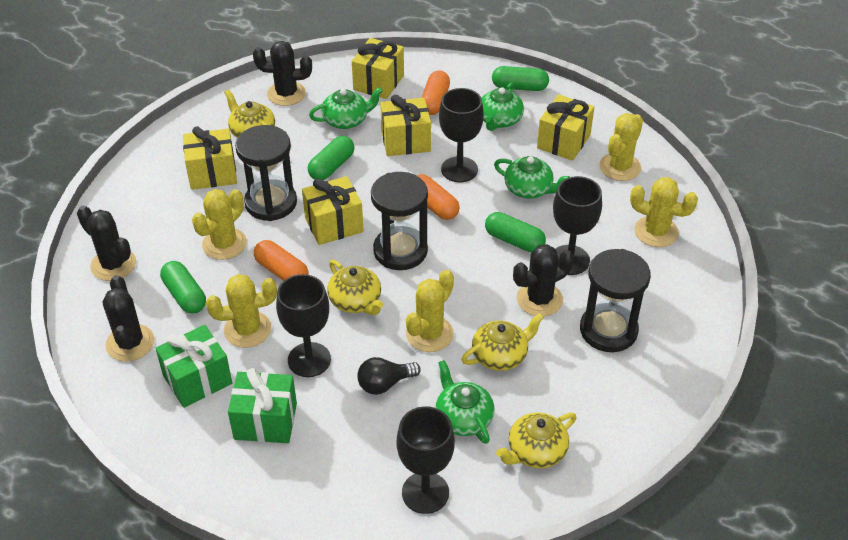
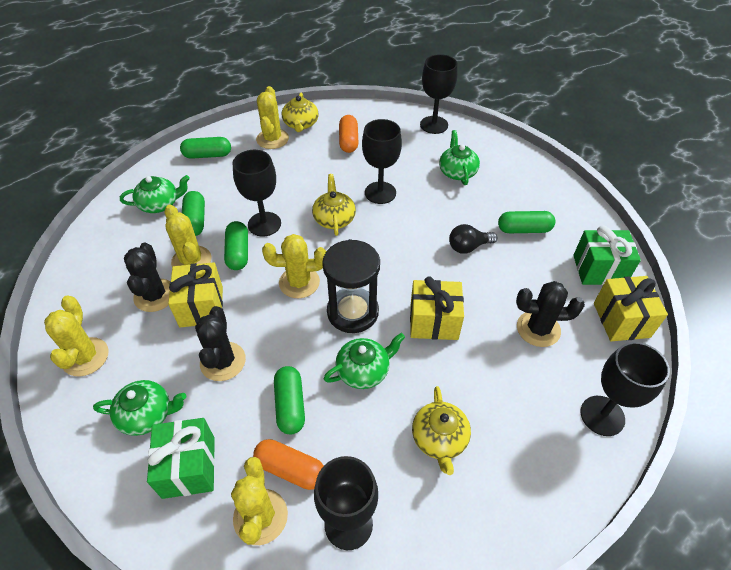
black cactus: [77,206,136,281] [103,275,154,362] [253,41,312,106] [513,244,574,317] = 4 -> [124,242,170,312] [195,306,246,381] [516,281,585,347] = 3
black goblet: [276,274,331,377] [397,406,455,514] [439,88,484,182] [553,176,602,275] = 4 -> [233,150,281,237] [314,456,378,550] [362,119,402,204] [420,54,458,134] [580,342,670,436] = 5
black hourglass: [235,125,297,221] [371,172,428,270] [580,249,651,352] = 3 -> [322,239,380,333] = 1
green capsule: [160,261,206,314] [308,136,355,180] [485,212,546,253] [492,66,549,91] = 4 -> [180,137,231,159] [182,191,205,236] [224,221,248,270] [274,366,305,434] [498,211,556,233] = 5
orange capsule: [254,240,308,281] [417,174,460,220] [421,70,450,115] = 3 -> [253,439,324,490] [339,115,359,153] = 2
yellow gift: [183,126,237,190] [302,176,364,245] [352,38,404,99] [380,95,431,156] [537,94,594,161] = 5 -> [168,262,223,327] [410,276,464,340] [594,276,668,341] = 3
yellow teapot: [224,89,275,138] [327,260,383,315] [461,313,544,371] [496,412,576,468] = 4 -> [282,93,319,132] [312,174,356,236] [412,386,471,475] = 3

